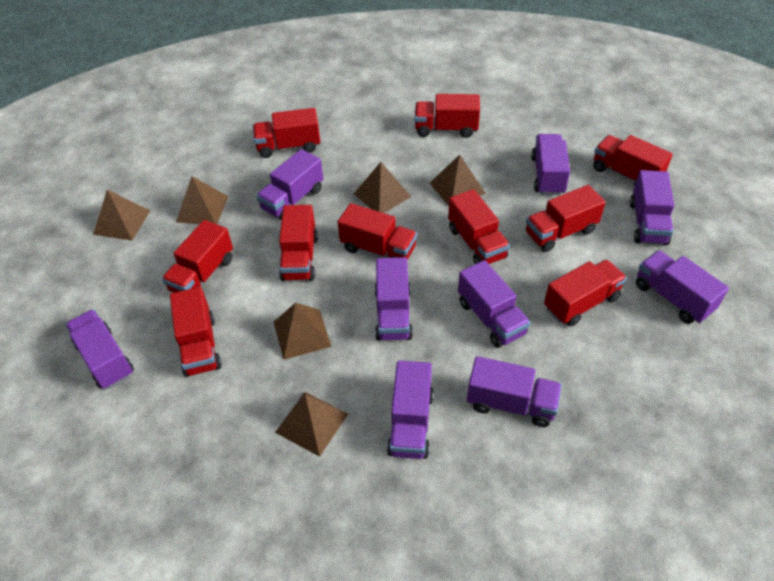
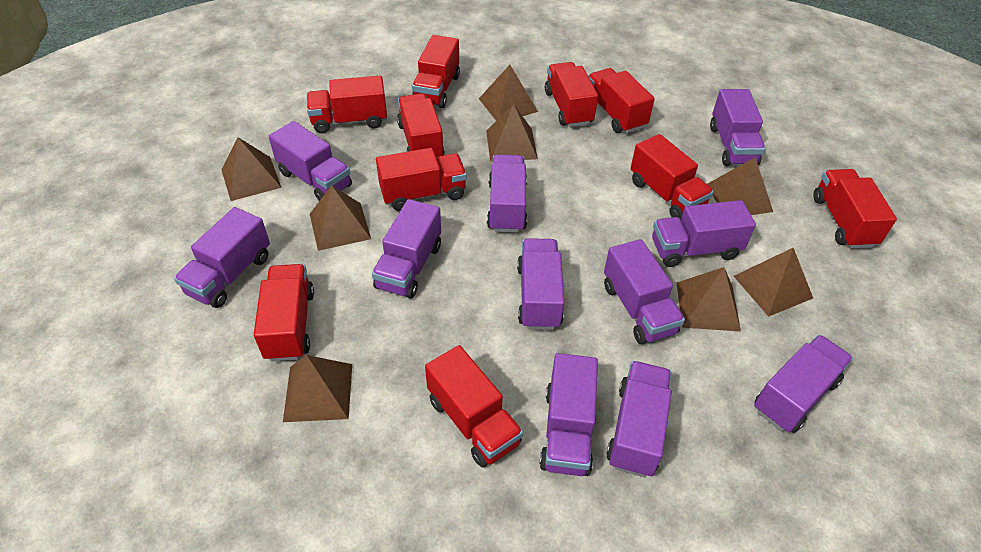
brown pyramid: [93,190,150,241] [176,176,228,224] [274,303,332,360] [275,392,348,457] [354,162,411,213] [430,155,486,206] = 6 -> [221,137,281,201] [283,355,352,422] [310,185,371,251] [479,65,538,121] [486,104,538,161] [677,267,741,332] [707,158,773,215] [734,248,813,317] = 8
purple truck: [65,309,134,389] [256,149,323,220] [375,257,413,341] [387,360,433,459] [458,260,530,348] [467,356,562,427] [531,134,570,195] [630,170,674,245] [636,250,729,324] = 9 -> [174,207,270,308] [269,121,352,201] [372,199,441,299] [487,154,527,233] [517,238,565,330] [540,353,598,476] [604,239,685,344] [606,361,672,477] [652,200,756,267] [710,89,765,166] [754,335,853,433] = 11

